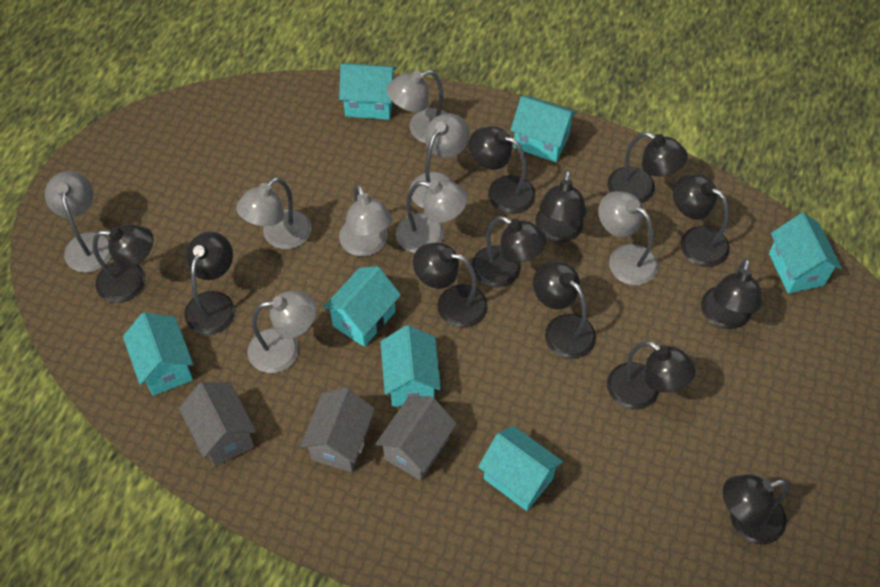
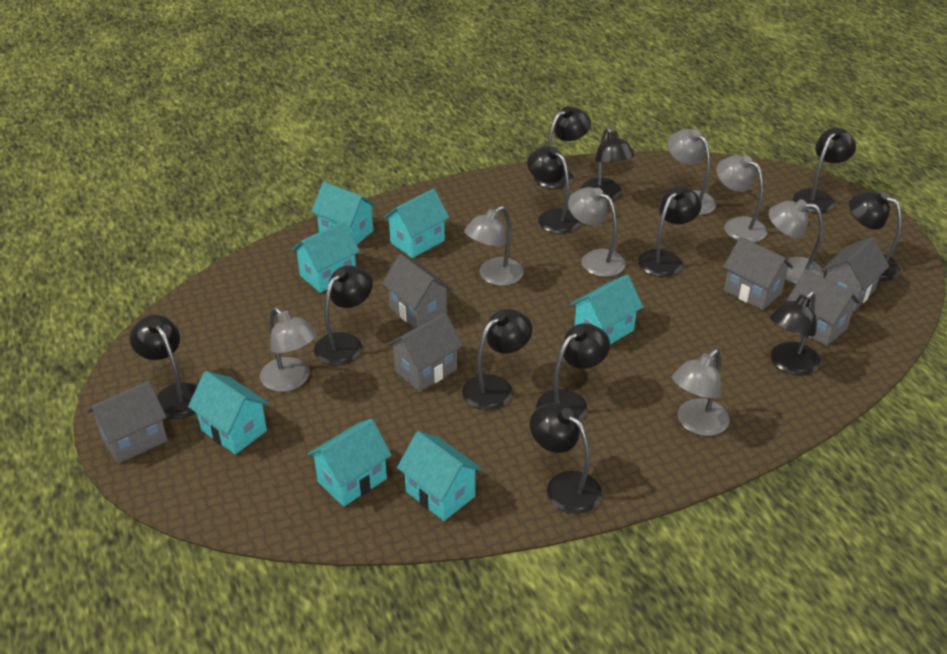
grey house: [179,382,256,466] [300,388,375,472] [376,396,457,481] = 3 -> [88,381,167,464] [382,254,452,328] [387,313,463,392] [723,237,793,310] [787,269,861,346] [821,237,889,311] = 6
grey lamp: [45,171,112,273] [236,177,312,249] [247,291,317,373] [339,184,392,256] [387,70,447,143] [396,180,468,253] [410,113,470,209] [598,191,658,285] = 8 -> [260,307,317,392] [464,206,524,286] [568,187,625,277] [668,129,716,215] [672,349,730,436] [716,155,767,242] [768,199,824,284] = 7

